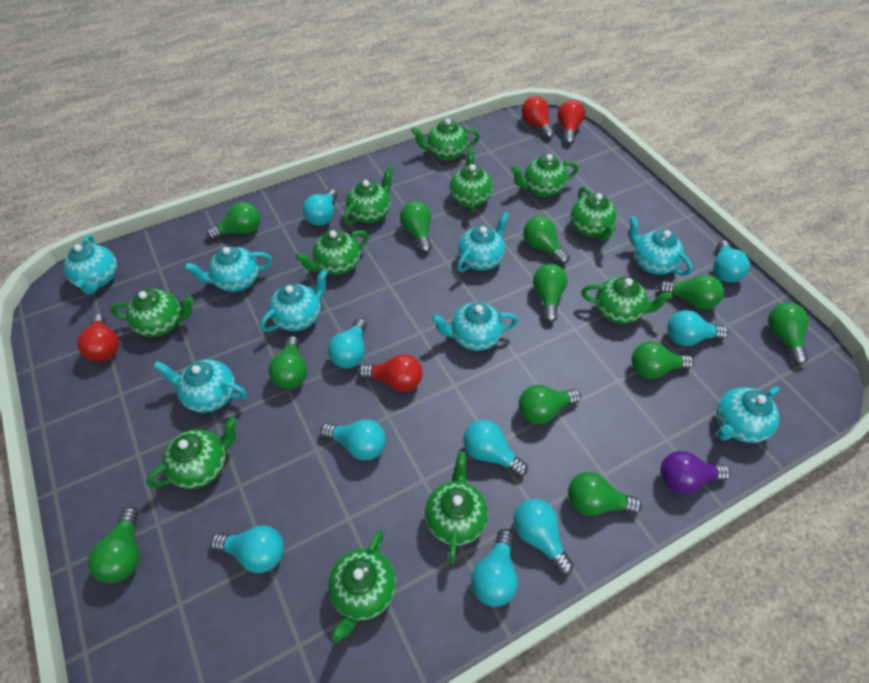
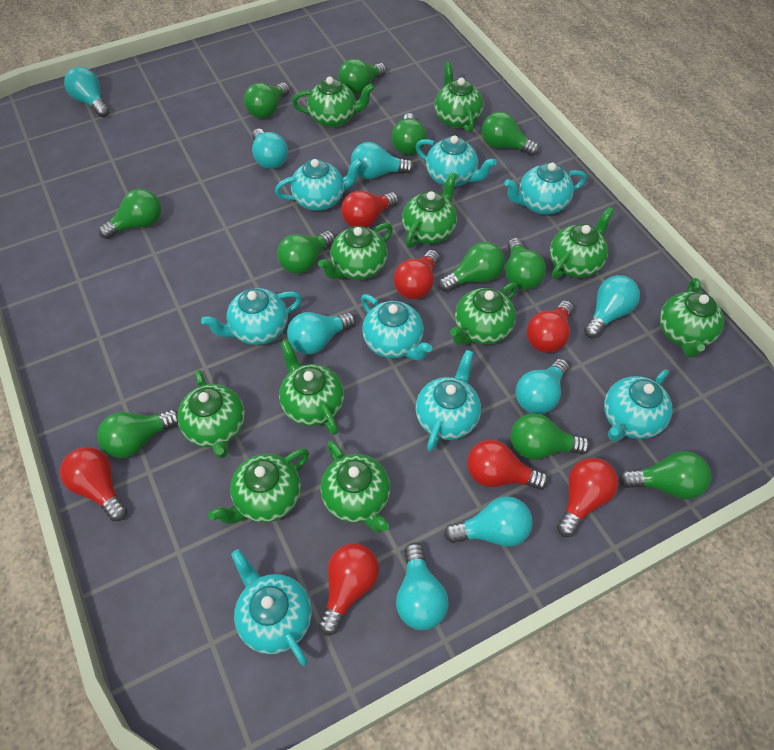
purple light bulb: [660,451,730,494] = 1 -> none = 0
red light bulb: [77,314,119,362] [358,354,423,392] [521,96,554,139] [557,100,585,144] = 4 -> [60,447,127,521] [319,543,379,635] [341,191,399,228] [394,250,440,299] [467,440,549,490] [527,300,574,353] [557,458,619,537] = 7
turquoise light bulb: [211,525,284,573] [303,189,338,226] [320,419,386,461] [328,318,367,369] [463,420,528,477] [471,529,518,607] [513,499,574,575] [667,310,728,346] [713,240,750,282] = 9 -> [64,67,109,117] [252,129,288,169] [287,312,356,354] [351,142,414,179] [396,543,449,630] [444,496,533,547] [516,359,569,414] [584,275,640,338] = 8

